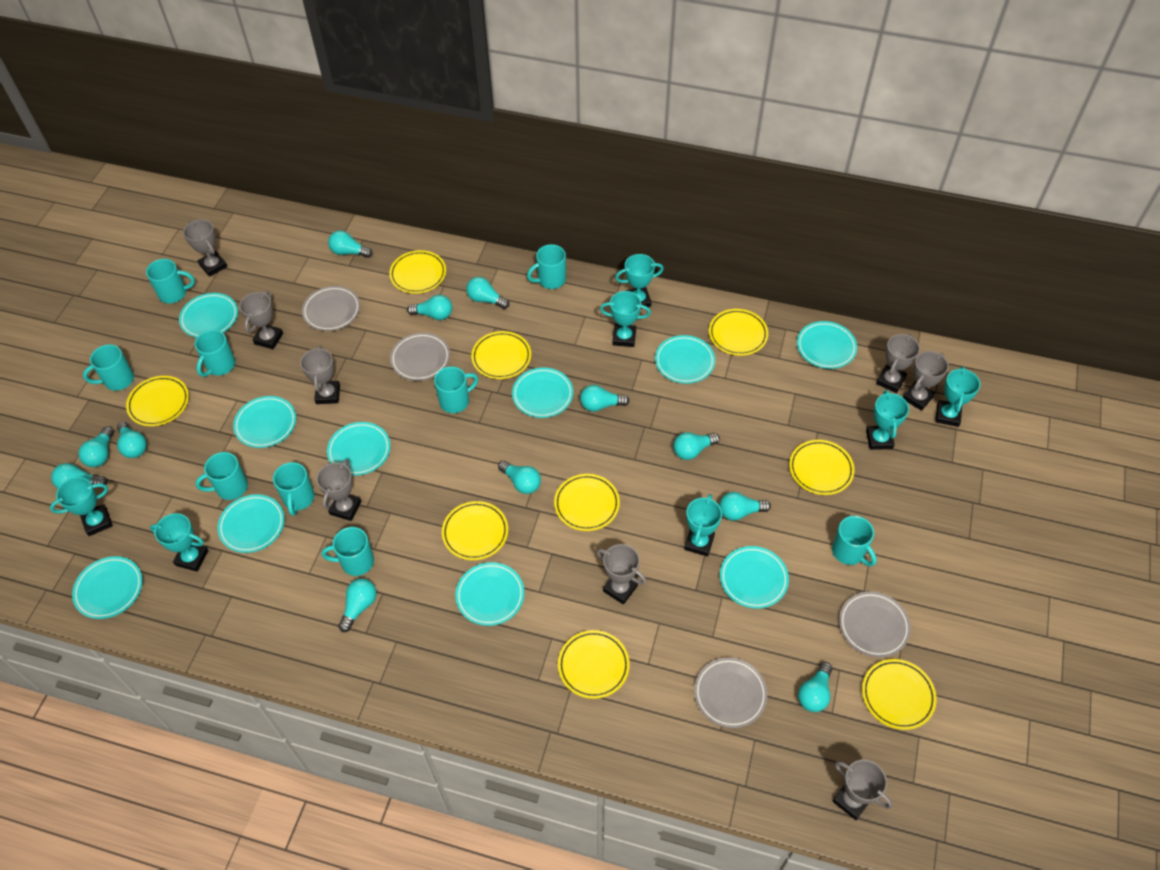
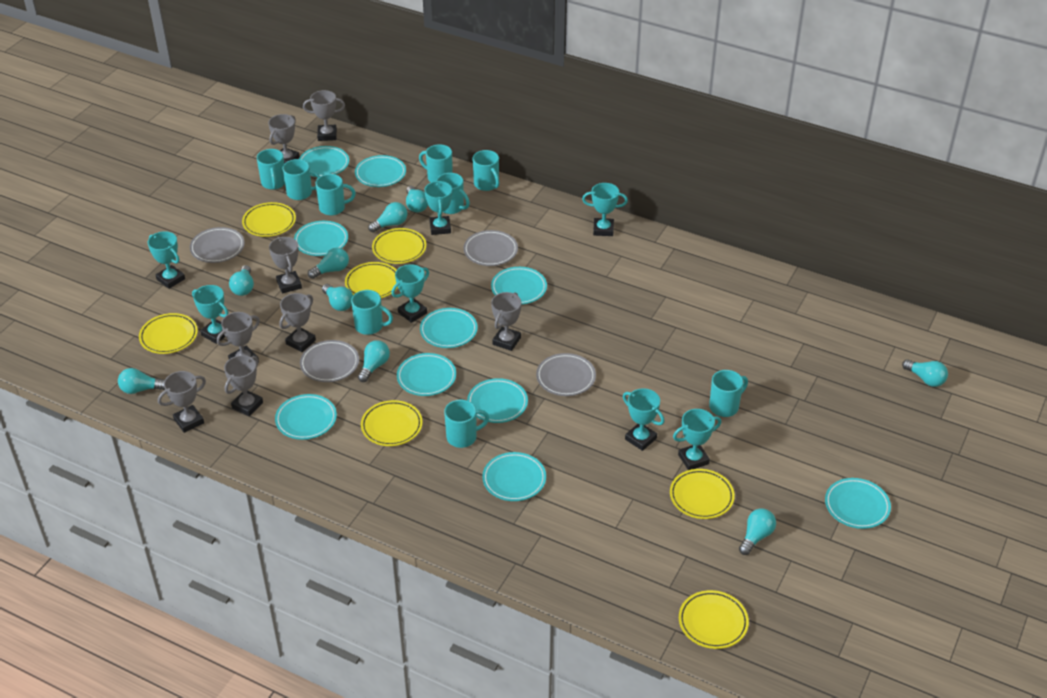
turquoise light bulb: [51,463,108,489] [78,426,114,467] [117,422,147,458] [328,231,373,258] [338,579,376,632] [407,295,452,320] [466,277,509,309] [498,461,541,494] [580,385,630,412] [673,432,720,460] [719,492,771,521] [798,662,832,712] = 12 -> [118,368,165,394] [229,265,254,296] [308,247,349,279] [322,284,353,311] [358,340,390,382] [368,202,407,232] [406,186,428,213] [739,509,776,555] [902,359,948,387] = 9
yellow plate: [126,376,189,426] [389,250,446,294] [442,501,508,560] [471,331,531,379] [554,474,620,531] [558,630,630,699] [709,309,768,356] [789,440,855,495] [862,659,937,730] = 9 -> [139,313,198,354] [242,202,296,237] [345,262,398,298] [361,400,423,446] [372,228,426,264] [670,469,735,519] [679,590,749,649] = 7

